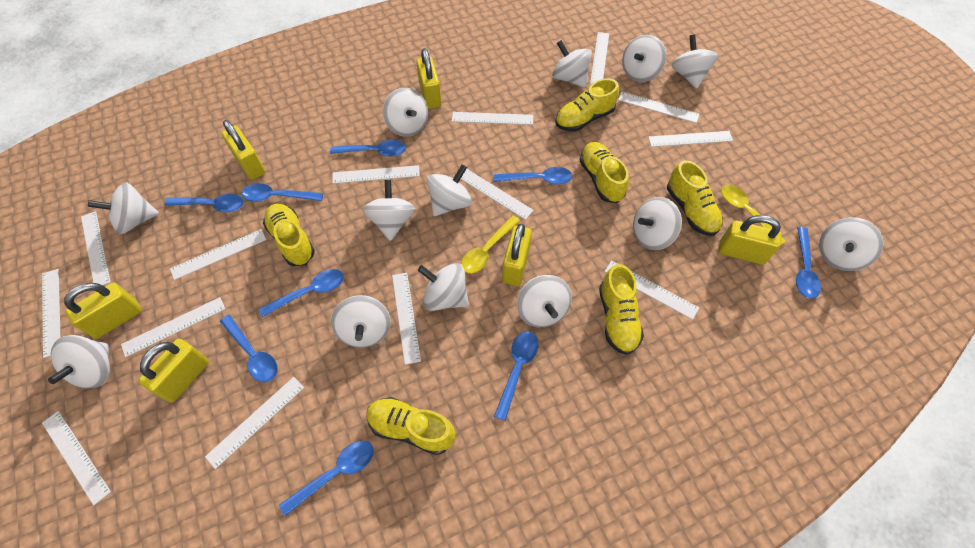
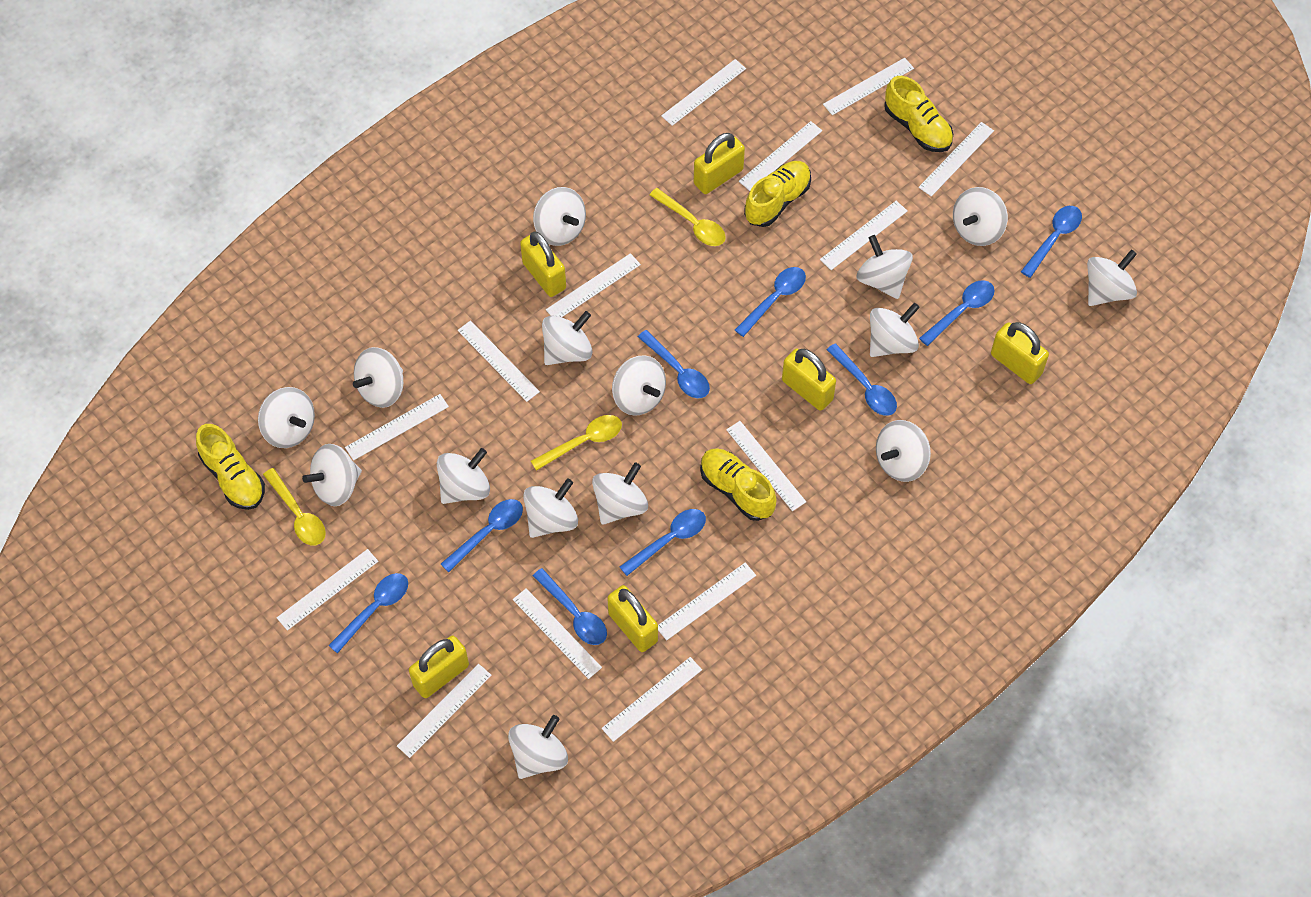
white spinning top: [48,335,110,389] [88,182,159,234] [331,295,391,348] [362,180,415,241] [383,88,428,137] [418,263,469,311] [427,164,472,216] [517,275,571,327] [552,40,592,88] [622,35,666,82] [633,197,682,250] [671,35,718,88] [819,217,884,271] = 13 -> [258,387,315,448] [302,444,362,506] [353,347,403,408] [437,448,490,504] [508,715,568,779] [523,478,578,538] [533,187,586,246] [542,311,592,365] [592,462,648,525] [612,355,666,416] [856,235,913,299] [870,303,920,357] [876,420,931,482] [953,187,1008,246] [1087,249,1137,306] = 15
yellow shoe: [263,204,315,266] [366,397,456,455] [555,78,619,132] [579,142,629,203] [599,264,644,355] [667,160,723,236] = 6 -> [196,424,265,510] [700,448,776,521] [744,161,811,227] [884,76,953,152] = 4
yellow spoon: [461,215,520,273] [721,185,786,245] = 2 -> [263,468,326,545] [531,415,622,471] [650,188,726,246] = 3

